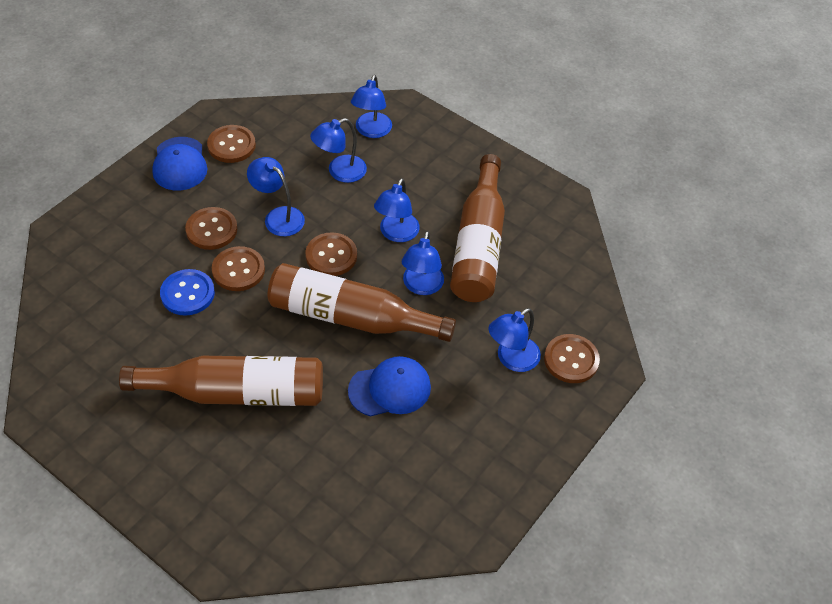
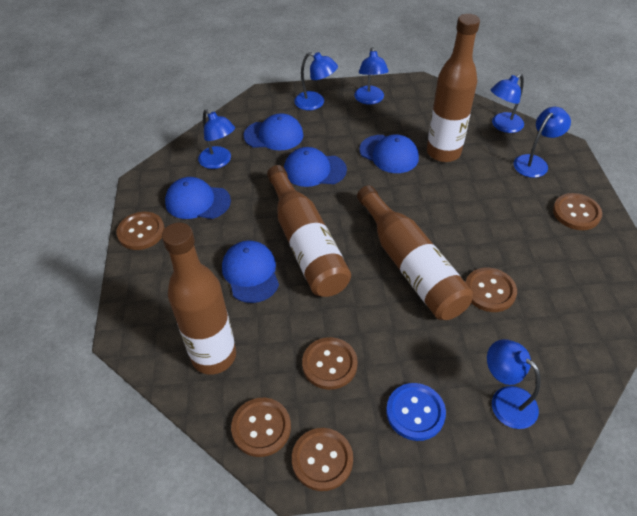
blue cap: [152,137,207,191] [348,356,431,417] = 2 -> [165,177,231,219] [222,241,279,303] [243,113,304,151] [284,147,347,187] [359,134,419,173] = 5
brown bottle: [119,356,323,406] [267,263,456,342] [450,154,505,302] = 3 -> [162,222,236,375] [267,165,351,297] [357,185,473,320] [427,14,480,162] = 4
brown button: [185,207,237,250] [207,125,256,163] [212,246,265,291] [305,232,357,276] [544,334,600,383] = 5 -> [117,212,165,250] [231,398,291,457] [292,428,353,491] [302,337,358,390] [465,268,517,312] [553,193,602,230] = 6

